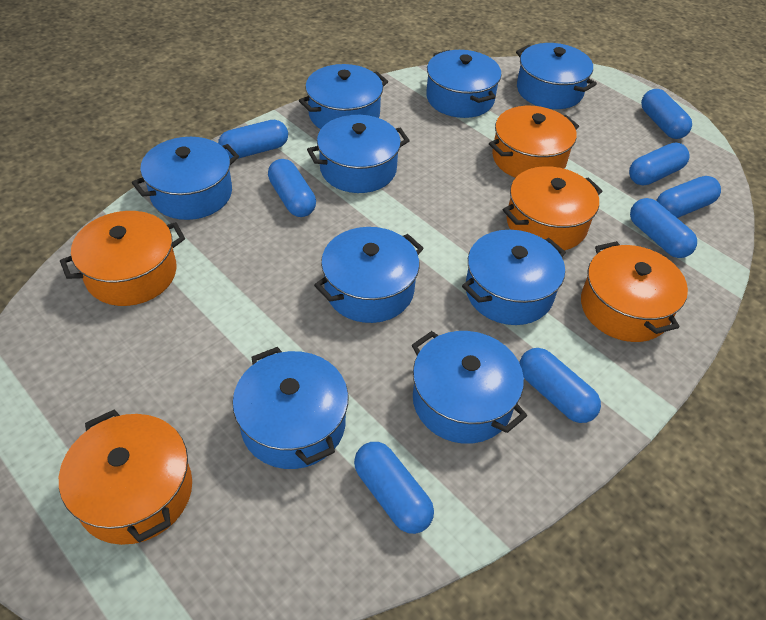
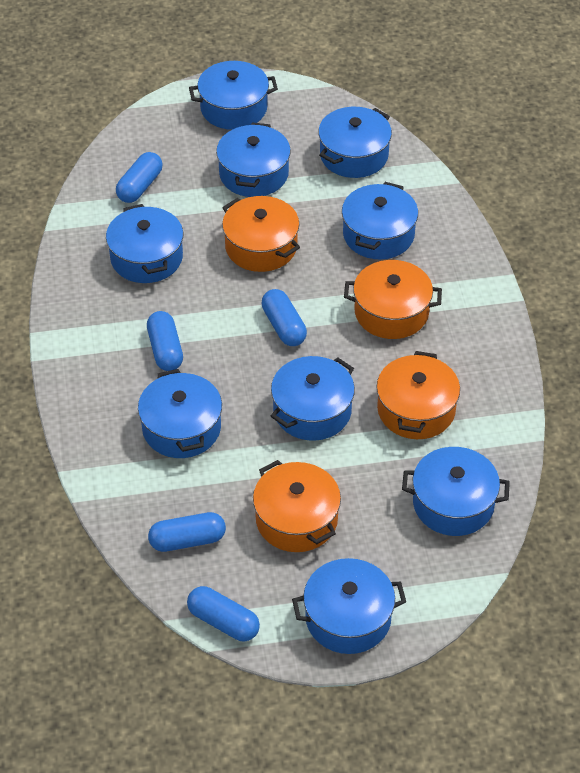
blue capsule: [218,120,288,159] [268,159,316,217] [354,442,434,534] [519,348,601,423] [629,143,690,186] [630,198,697,258] [641,89,692,139] [656,176,721,218] = 8 -> [116,152,163,203] [147,311,183,371] [148,512,226,552] [187,586,260,641] [262,289,307,346] = 5
orange pot: [59,410,192,545] [60,211,185,306] [489,106,579,178] [503,166,603,251] [581,241,688,342] = 5 -> [222,196,300,272] [253,460,341,552] [344,260,442,339] [376,351,460,439] = 4

